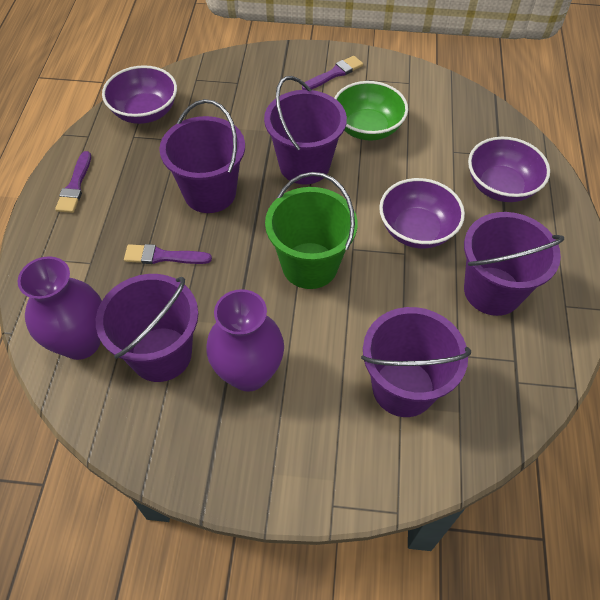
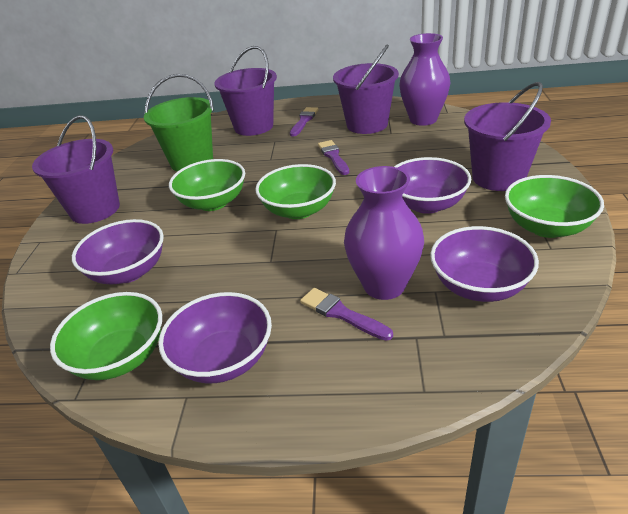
green bowl: [334,81,408,141] = 1 -> [50,292,162,380] [169,159,245,211] [255,164,336,219] [505,175,604,238] = 4
purple bowl: [102,65,177,124] [379,178,465,249] [468,137,550,202] = 3 -> [72,219,164,284] [158,292,272,383] [394,157,471,214] [430,226,539,302] = 4
purple bucket: [96,274,198,382] [159,99,245,213] [264,76,347,185] [361,307,471,417] [464,212,564,316] = 5 -> [32,115,120,224] [214,46,277,136] [333,44,399,134] [464,82,551,191] = 4

